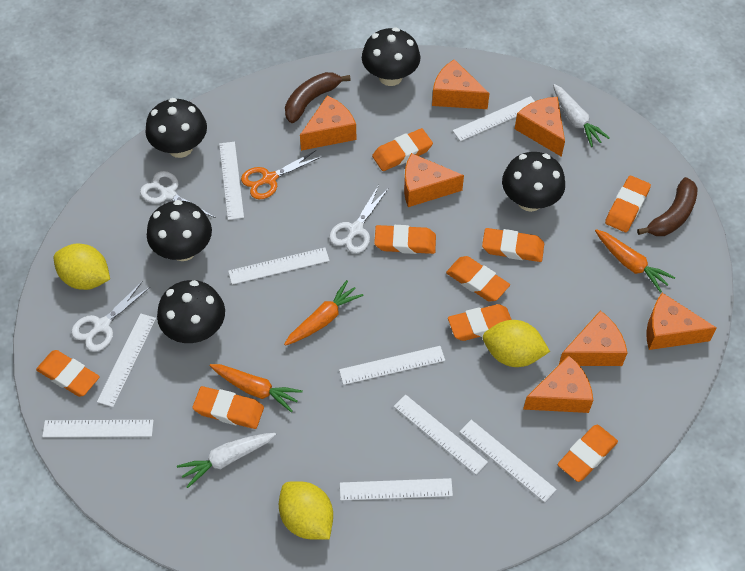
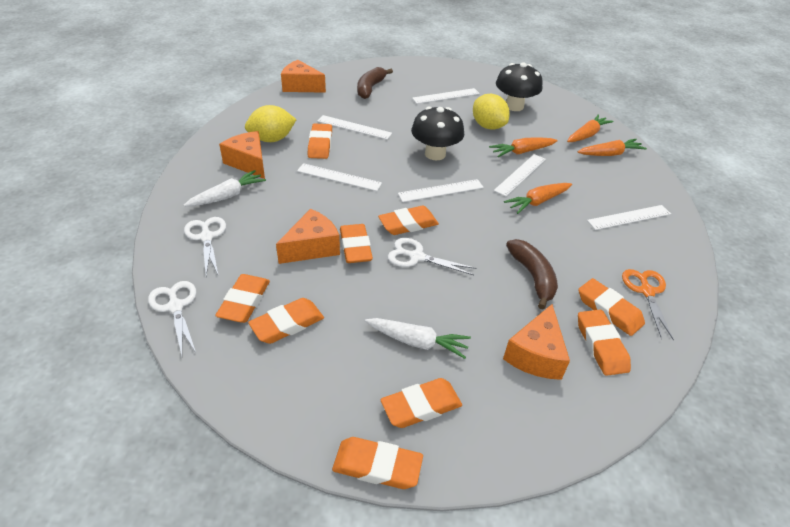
black mushroom: [145,98,207,158] [147,200,212,261] [157,280,225,343] [362,27,420,86] [502,152,565,212] = 5 -> [411,107,464,160] [496,62,543,111] = 2
orange carrot: [210,364,303,412] [284,280,363,346] [595,229,675,293] = 3 -> [489,137,558,157] [504,183,572,214] [567,114,613,142] [577,139,647,156] = 4
orange cheese: [300,95,356,151] [404,153,464,207] [432,59,490,109] [515,97,565,157] [523,355,593,413] [559,310,627,366] [646,293,717,350] = 7 -> [219,131,265,179] [276,209,340,264] [281,60,326,93] [503,304,570,380] = 4
white ruler: [42,420,154,437] [97,313,156,407] [219,142,244,220] [228,247,330,285] [339,346,445,385] [340,478,453,501] [394,394,488,475] [453,96,535,141] [459,420,556,502] = 9 -> [297,163,382,191] [317,115,392,140] [398,179,484,202] [412,88,480,104] [494,154,546,196] [587,205,671,230] = 6
yellow lemon: [54,244,110,290] [279,481,333,540] [483,320,550,367] = 3 -> [245,105,297,142] [473,94,510,130] = 2

